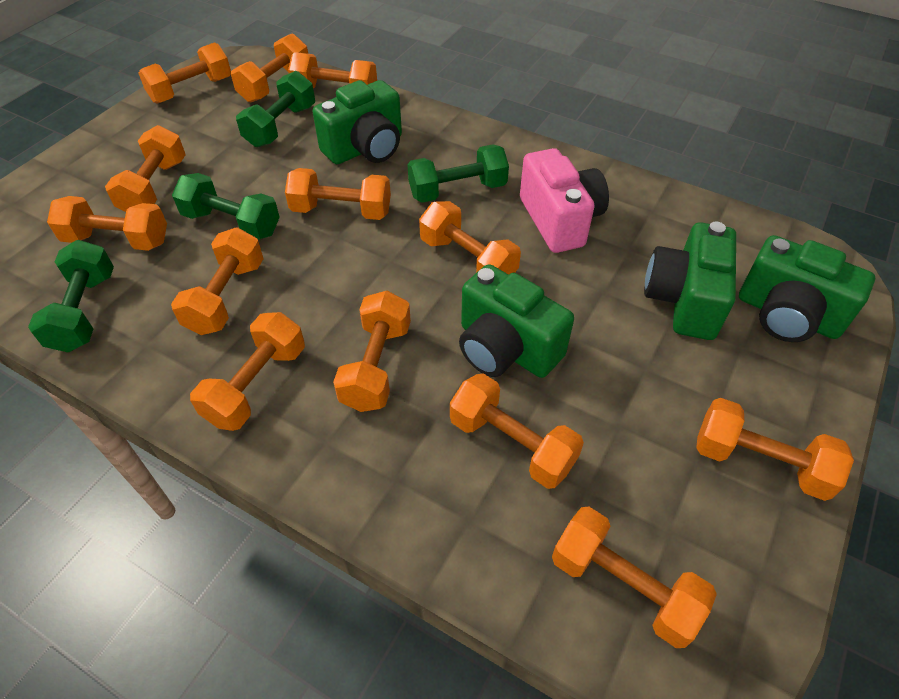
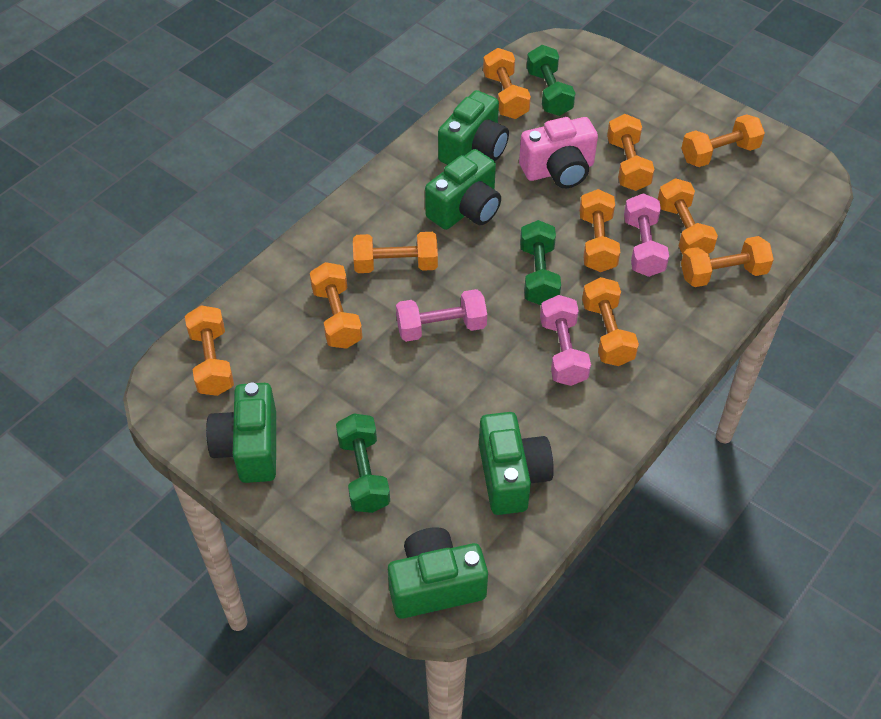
green camera: [313,80,402,164] [459,264,574,378] [644,222,736,340] [739,235,875,342] = 4 -> [206,383,276,483] [388,527,488,619] [425,149,501,230] [438,90,509,165] [479,412,554,515] = 5
green dumbbell: [28,240,114,353] [172,173,280,240] [236,71,315,147] [407,144,509,203] = 4 -> [336,413,390,513] [520,220,561,305] [527,45,575,116] = 3
orange dumbbell: [47,196,167,251] [105,125,186,212] [138,42,231,104] [171,227,264,335] [190,312,305,431] [231,33,308,103] [285,168,391,220] [288,52,377,89] [333,291,411,412] [419,201,521,275] [450,373,584,489] [552,507,717,648] [696,398,854,501] = 13 -> [185,305,234,396] [310,262,363,349] [353,232,438,273] [483,48,531,119] [579,189,620,272] [582,277,639,366] [607,114,655,191] [658,178,718,255] [681,114,765,167] [681,236,774,287] = 10
pink dumbbell: none = 0 -> [396,289,487,342] [540,295,591,386] [624,193,669,277] = 3

